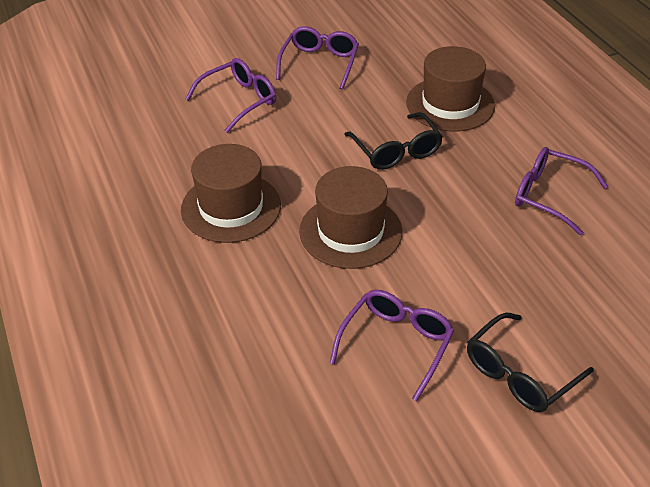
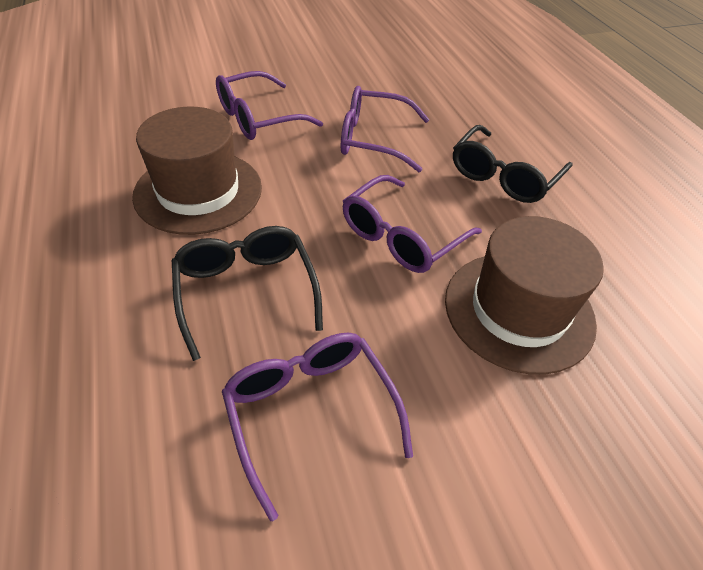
brown hat: [181,144,281,243] [299,166,402,269] [406,46,495,131] = 3 -> [132,106,262,235] [445,216,604,375] = 2

